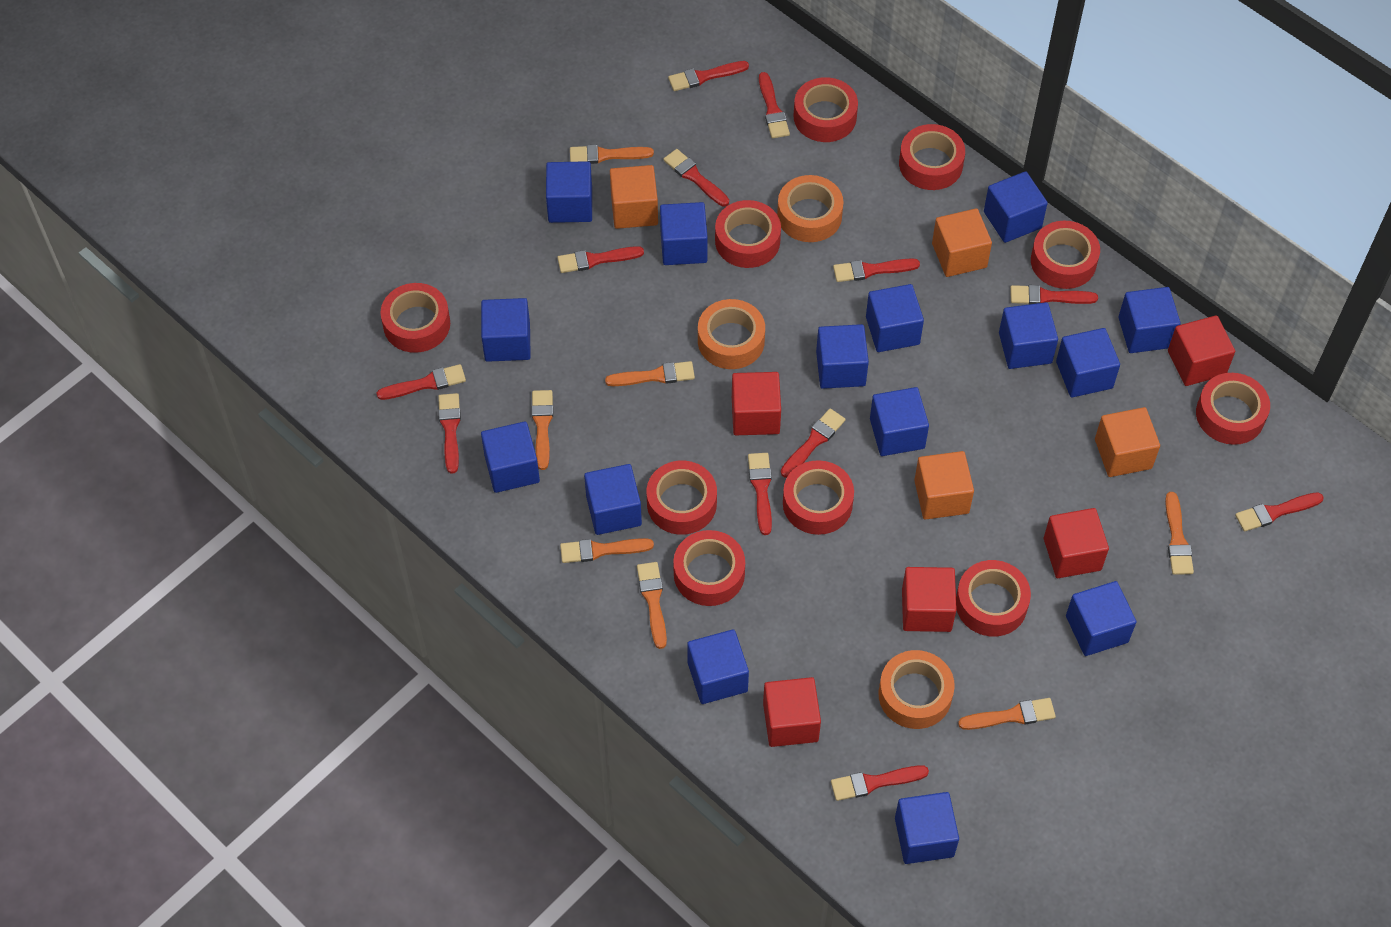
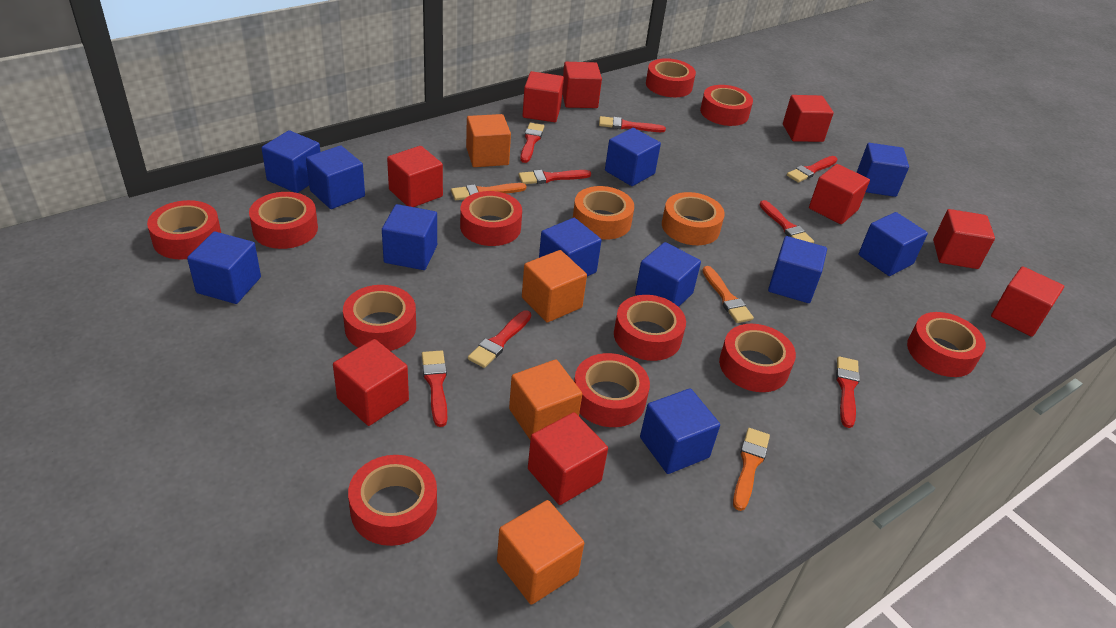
blue cube: [481,298,531,362] [481,421,540,493] [546,161,592,223] [584,464,642,535] [660,202,708,265] [687,629,749,704] [816,324,869,389] [866,284,924,352] [870,387,929,456] [895,792,959,864] [984,171,1048,243] [999,302,1058,369] [1056,328,1120,398] [1066,581,1136,656] [1118,287,1181,353] = 15 -> [187,231,261,304] [262,130,320,193] [306,145,365,209] [382,204,437,270] [539,218,602,276] [605,128,661,186] [635,242,701,307] [640,388,720,474] [768,236,827,303] [857,143,909,197] [858,212,928,276] = 11
orange brush: [532,390,553,470] [560,538,654,563] [570,145,654,164] [605,361,695,386] [637,562,667,649] [958,698,1056,730] [1165,492,1194,575] = 7 -> [451,183,526,200] [702,266,754,323] [733,428,770,511] = 3
orange tape: [698,299,765,369] [777,175,843,242] [879,650,955,729] = 3 -> [573,186,634,239] [662,192,725,245] = 2
red brush: [376,364,466,400] [438,393,461,474] [557,246,644,273] [663,149,729,207] [668,61,749,91] [748,453,772,535] [759,72,790,138] [781,409,846,477] [831,765,929,801] [833,258,920,282] [1010,285,1098,304] [1235,492,1324,532] = 12 -> [422,350,447,427] [468,310,531,368] [519,170,591,184] [520,123,544,163] [599,116,666,132] [760,200,814,243] [787,156,838,183] [836,356,860,428] = 8
red cube: [732,372,781,435] [763,677,821,747] [902,567,957,632] [1044,508,1109,578] [1168,315,1235,386] = 5 -> [333,339,409,426] [387,146,443,207] [522,71,564,122] [528,412,608,505] [562,62,602,108] [783,95,834,142] [809,164,870,224] [933,209,995,269] [991,266,1064,337] = 9
red tape: [380,283,450,353] [647,461,717,535] [673,530,745,606] [715,200,781,268] [783,460,854,535] [794,77,858,142] [899,124,965,190] [956,560,1031,637] [1031,221,1100,289] [1196,373,1270,445] = 10 -> [147,200,221,259] [249,192,318,249] [343,285,416,351] [348,455,437,546] [460,191,522,246] [574,353,650,427] [614,295,686,361] [646,58,696,97] [700,85,753,126] [719,324,796,392] [907,312,986,377] = 11

